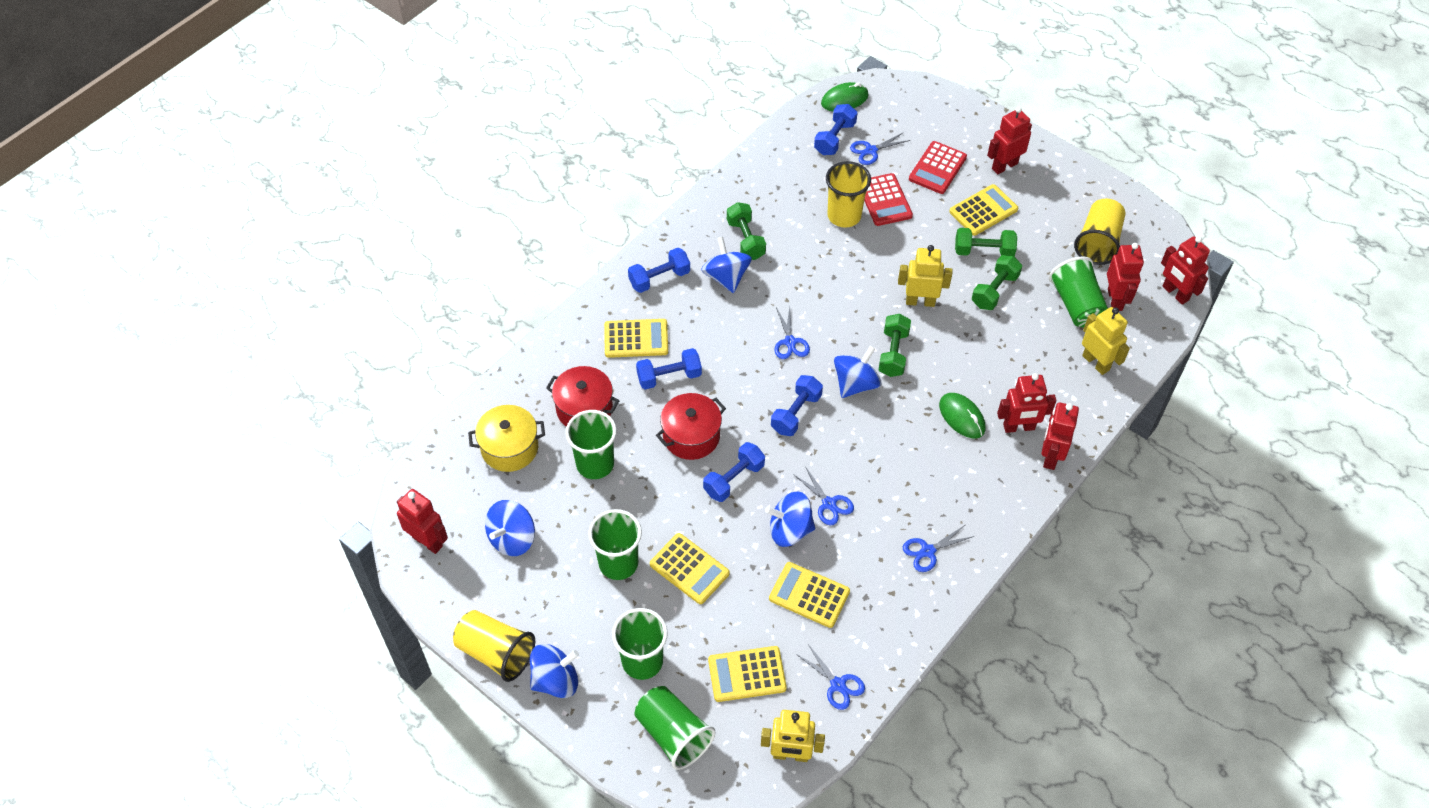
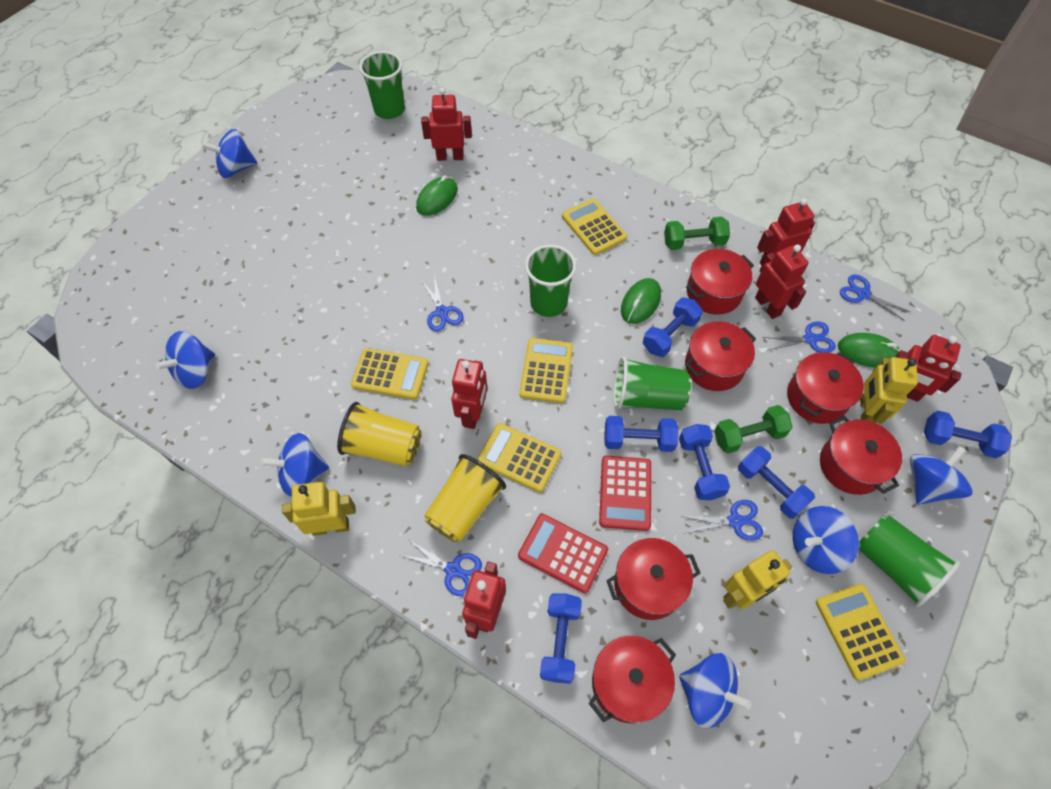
blue dumbbell: [628,248,690,293] [636,348,702,389] [703,442,765,502] [771,375,823,436] [814,104,857,155] = 5 -> [540,594,582,684] [604,416,679,452] [643,297,703,357] [679,424,730,500] [738,446,815,519] [924,411,1012,458] = 6
blue spinning top: [485,500,535,556] [530,644,579,698] [701,237,752,293] [765,491,815,547] [834,345,881,398] = 5 -> [155,331,215,389] [201,129,257,178] [261,433,329,497] [679,653,751,728] [793,506,859,574] [910,446,973,504] = 6
green cup: [565,410,617,479] [588,509,642,580] [612,608,668,680] [634,686,716,770] [1049,256,1108,327] = 5 -> [359,51,405,119] [525,244,576,317] [613,357,691,410] [859,515,960,607] = 4
green dumbbell: [727,202,766,260] [879,314,911,377] [955,228,1017,256] [972,255,1022,310] = 4 -> [664,217,730,250] [714,405,793,454] = 2
green mouse: [821,82,868,111] [939,393,985,438] = 2 -> [416,175,458,216] [621,278,661,324] [838,333,900,368] = 3
red pot: [546,366,620,427] [656,393,726,460] = 2 -> [589,636,676,723] [606,538,700,620] [685,321,756,391] [686,249,754,315] [787,352,864,424] [820,416,902,495] = 6
yellow cup: [453,610,535,682] [826,161,871,228] [1074,199,1125,265] = 3 -> [337,402,421,467] [424,454,506,542] = 2
yellow pot: [468,405,545,472] = 1 -> none = 0

